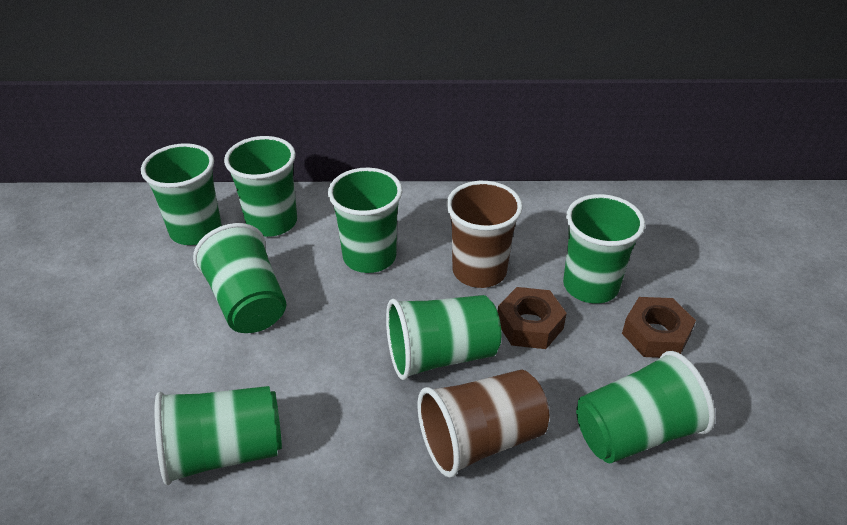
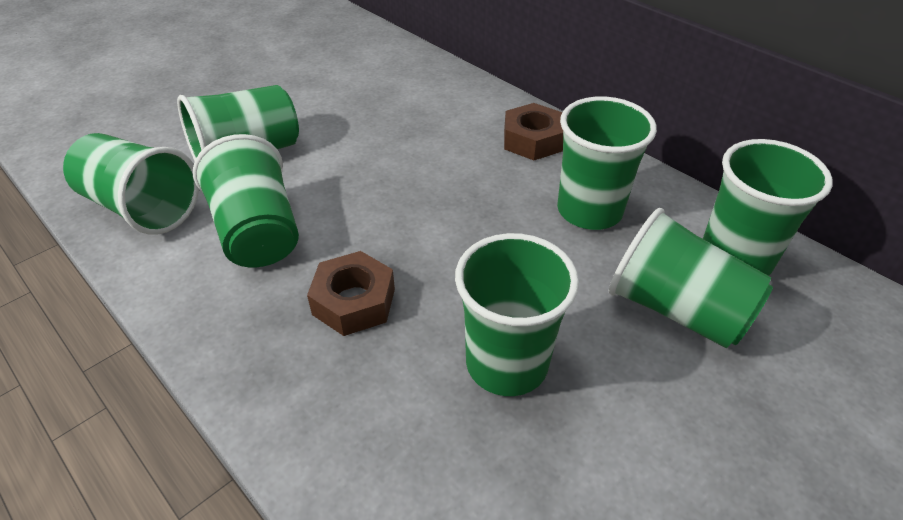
brown cup: [418,370,549,478] [446,181,523,288] = 2 -> none = 0
green cup: [141,143,222,245] [155,386,282,485] [193,223,286,333] [224,136,297,237] [328,168,402,273] [386,295,501,380] [563,194,645,304] [576,351,715,464] = 8 -> [63,133,199,235] [177,85,299,161] [193,134,299,267] [455,233,579,396] [557,96,657,230] [609,208,773,348] [703,139,833,276] = 7

